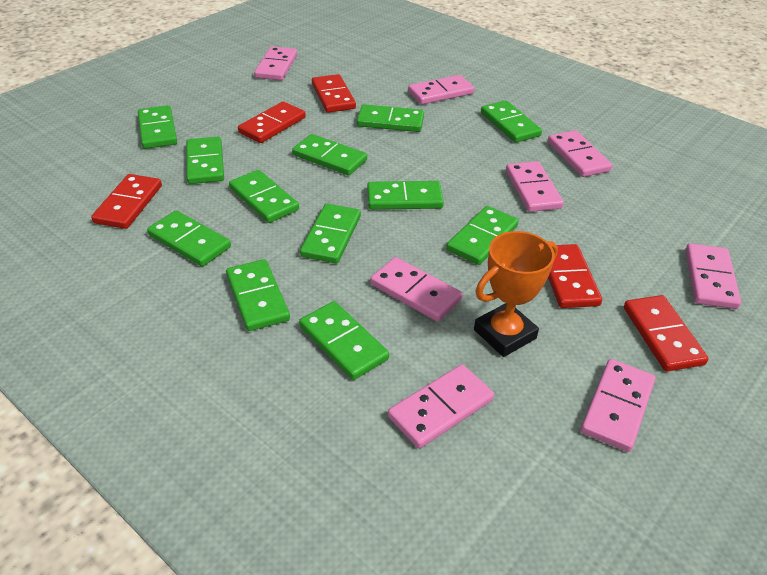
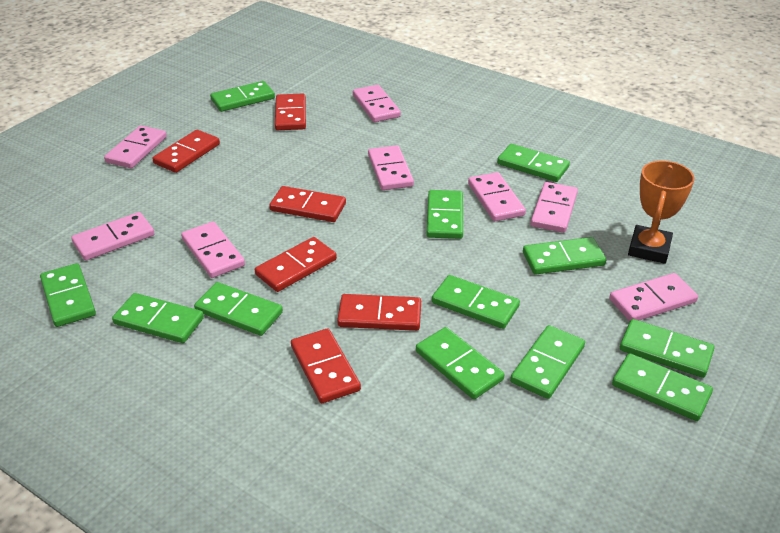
red domino: [91,174,162,229] [238,101,306,143] [312,74,356,113] [548,244,602,308] [624,295,709,371] = 5 -> [152,130,220,173] [255,237,337,292] [269,186,346,222] [275,94,306,130] [291,328,361,403] [337,294,421,331] = 6

